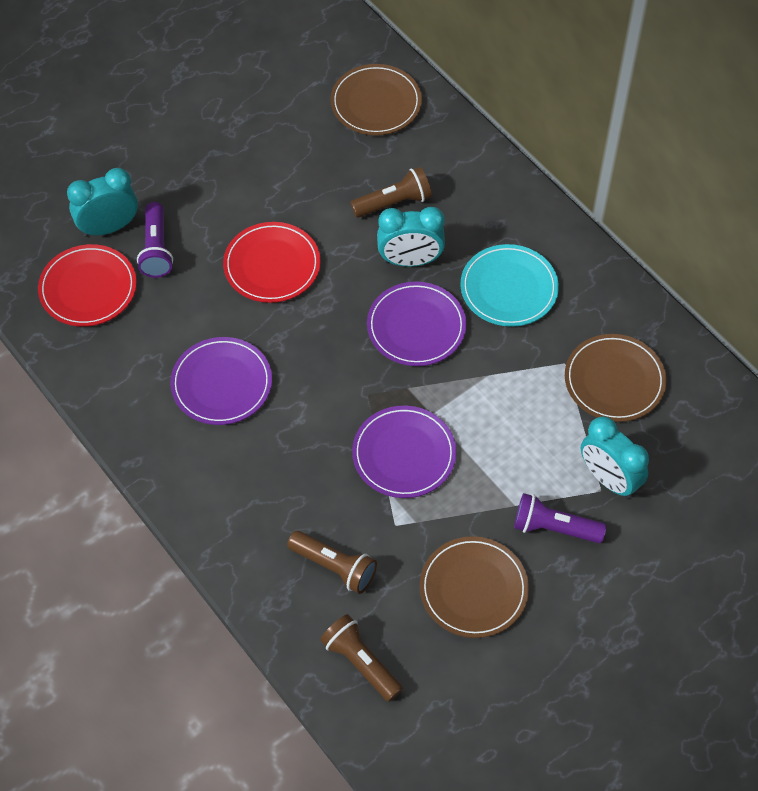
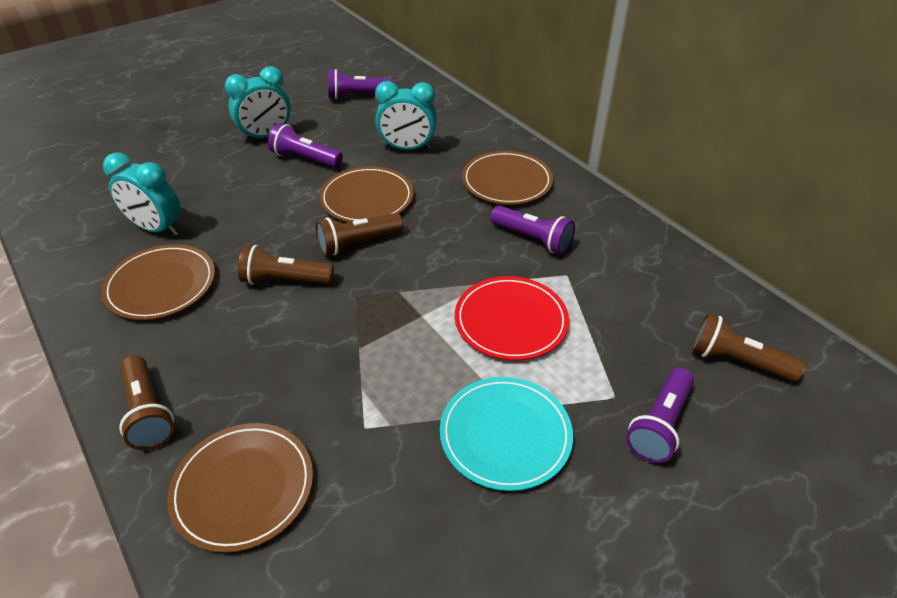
brown flashlight: [287,531,377,594] [320,614,403,702] [350,167,432,218] = 3 -> [120,355,174,450] [238,245,334,285] [316,213,403,256] [692,313,806,382] = 4
brown plate: [330,64,422,135] [420,536,529,638] [565,334,666,422] = 3 -> [101,244,215,320] [167,423,313,553] [319,166,414,222] [462,151,553,205] = 4
purple flashlight: [137,202,173,278] [514,493,606,543] = 2 -> [268,123,343,168] [328,69,393,99] [491,206,575,255] [626,367,694,463] = 4
purple plate: [170,337,272,425] [352,406,456,498] [367,282,466,366] = 3 -> none = 0
red plate: [38,244,137,327] [223,222,320,303] = 2 -> [455,276,569,361] = 1

